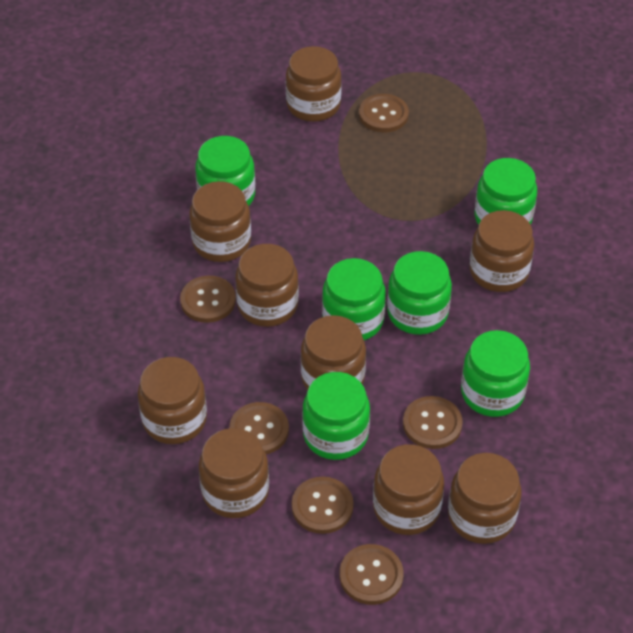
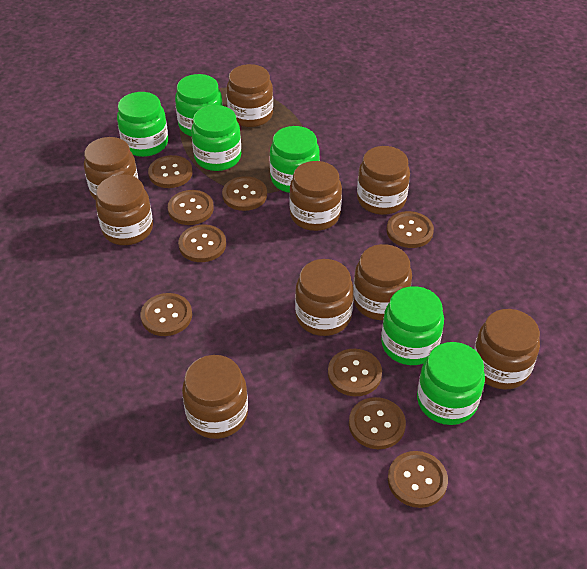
brown button: [180,276,236,323] [229,402,289,454] [292,477,354,534] [340,544,404,605] [359,94,409,132] [403,396,463,449] = 6 -> [140,293,192,336] [148,155,193,188] [168,190,214,225] [178,225,226,262] [222,176,267,211] [328,349,382,396] [349,397,406,449] [386,211,434,248] [388,451,448,508] = 9

